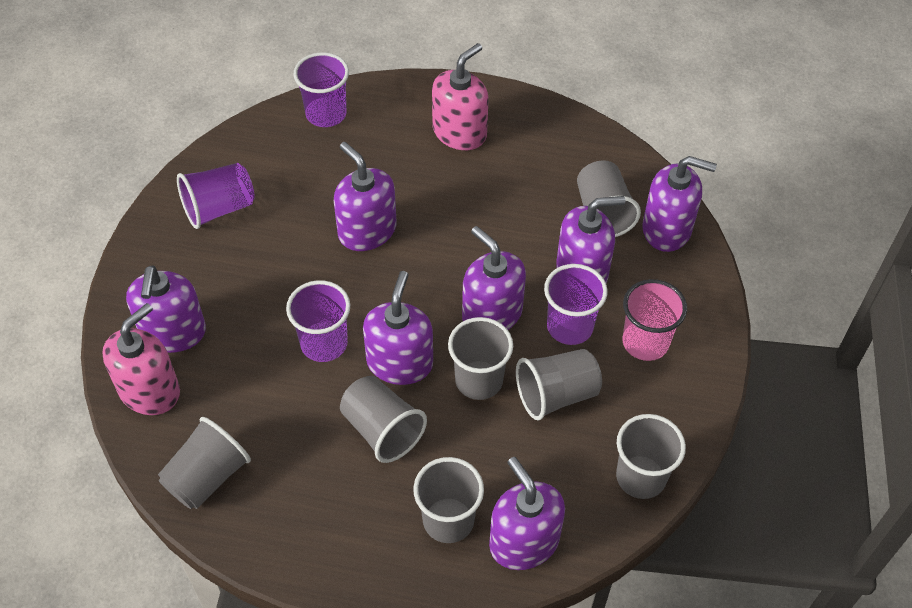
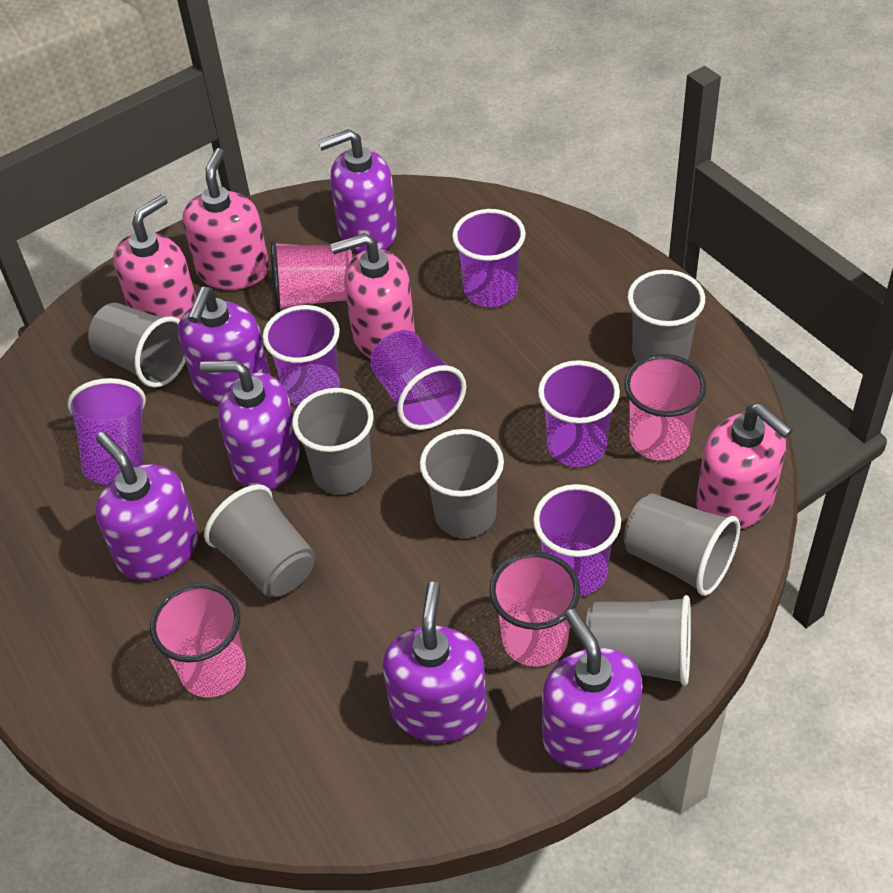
pink cup: [623,279,687,361] = 1 -> [150,583,246,698] [271,241,353,312] [489,551,580,667] [624,354,707,461] = 4
pink soap dispenser: [102,303,180,415] [432,43,488,150] = 2 -> [113,195,196,320] [182,148,269,290] [331,233,415,359] [696,403,793,529] = 4
purple cup: [177,163,255,229] [286,280,350,362] [293,52,349,127] [544,264,608,345] = 4 -> [67,378,146,485] [263,305,340,405] [370,330,466,430] [452,209,526,307] [533,484,621,596] [538,360,620,467] = 6
purple soap dispenser: [126,265,206,353] [334,142,397,251] [363,271,433,385] [462,226,526,330] [489,457,565,570] [556,196,625,283] [642,156,717,252] = 7 -> [95,432,199,581] [178,287,270,404] [200,360,300,490] [318,129,397,253] [383,582,487,742] [542,609,643,769] = 6

